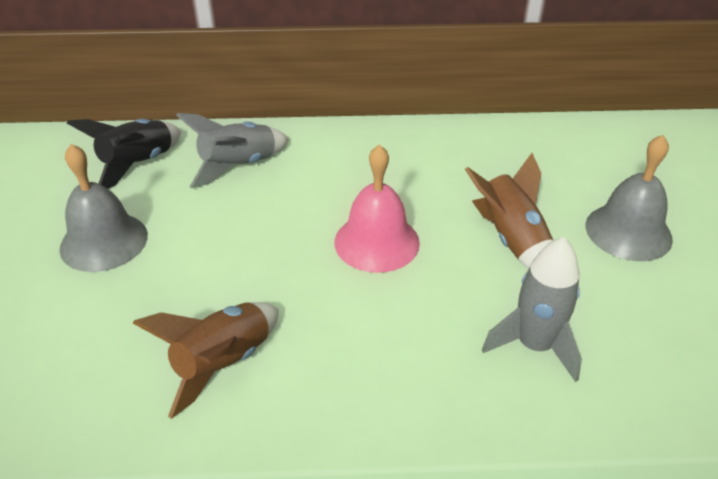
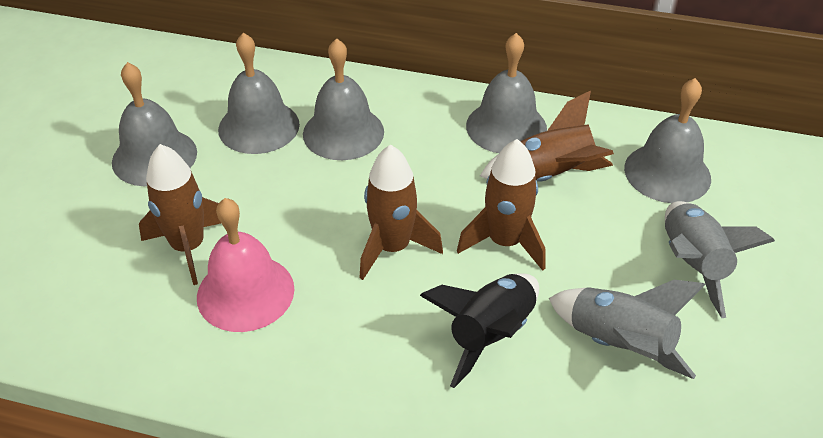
brown rocket: [133,302,278,419] [465,153,554,269] = 2 -> [139,144,221,285] [360,144,443,280] [457,139,546,271] [480,91,614,182] = 4
grey bell: [59,144,148,272] [585,135,673,261] = 2 -> [112,62,197,186] [218,32,300,154] [303,38,384,160] [466,33,547,153] [624,78,711,203] = 5

